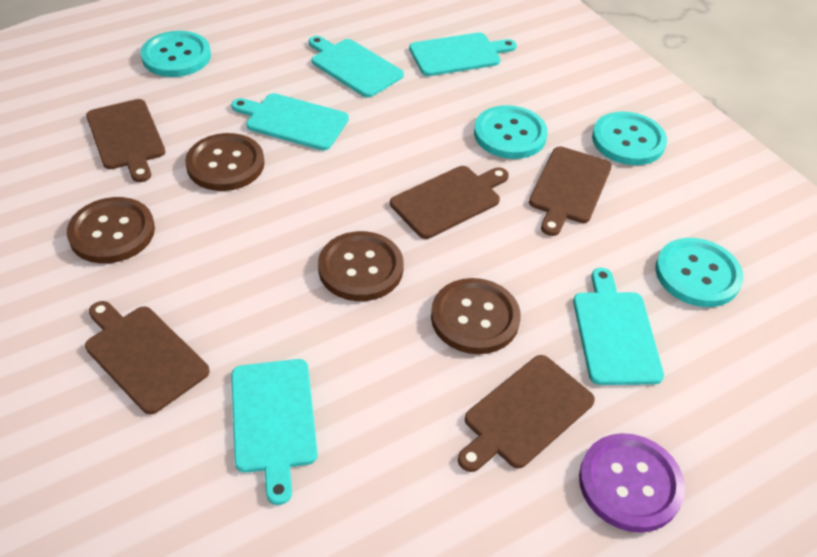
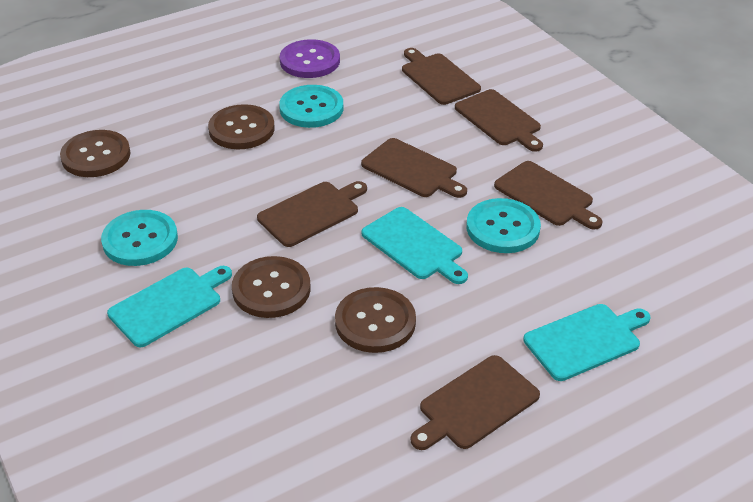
brown cutting board: [85,301,210,414] [86,99,165,182] [390,166,509,239] [458,355,595,472] [529,146,612,236] = 5 -> [257,181,367,247] [361,138,467,198] [402,48,481,105] [411,355,540,450] [455,89,543,152] [494,161,602,230] = 6
turquoise button: [140,31,211,77] [474,105,548,159] [592,111,667,165] [655,238,743,307] = 4 -> [101,210,178,266] [279,85,343,128] [467,198,541,253] = 3
turquoise cutting board: [231,93,349,151] [231,359,318,505] [309,36,404,97] [409,33,517,76] [573,268,664,385] = 5 -> [107,266,232,347] [362,207,468,284] [523,304,650,381] = 3

